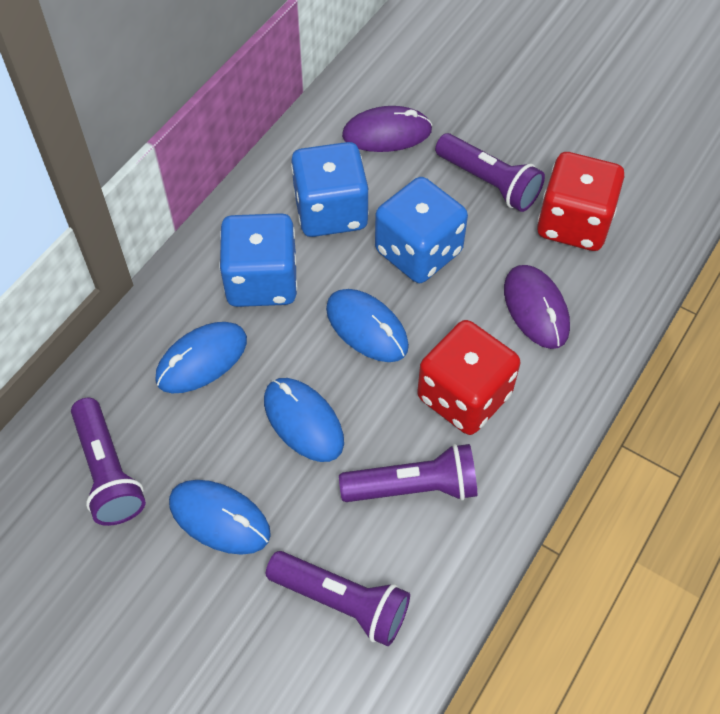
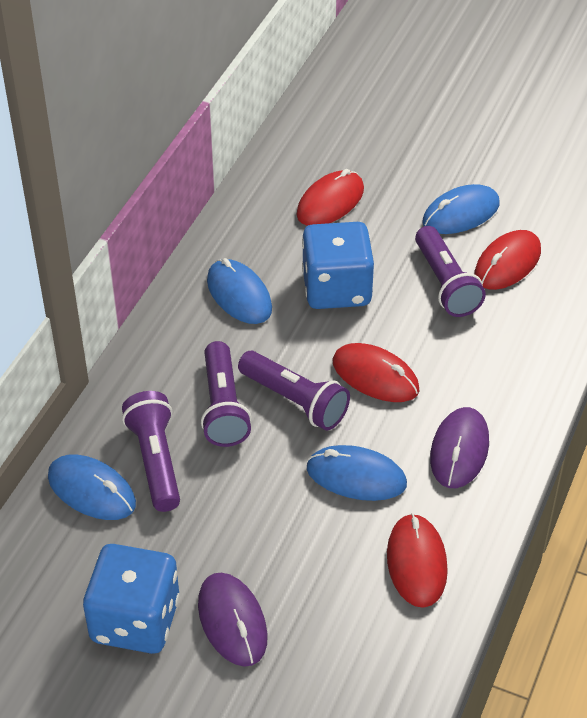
blue dice: [219,213,298,307] [291,142,369,237] [375,177,468,283] = 3 -> [83,544,180,654] [302,222,374,309] = 2
red dice: [417,320,520,435] [537,152,624,251] = 2 -> none = 0
red mouse: none = 0 -> [297,169,364,226] [333,343,420,402] [387,513,448,608] [474,230,541,290] = 4

